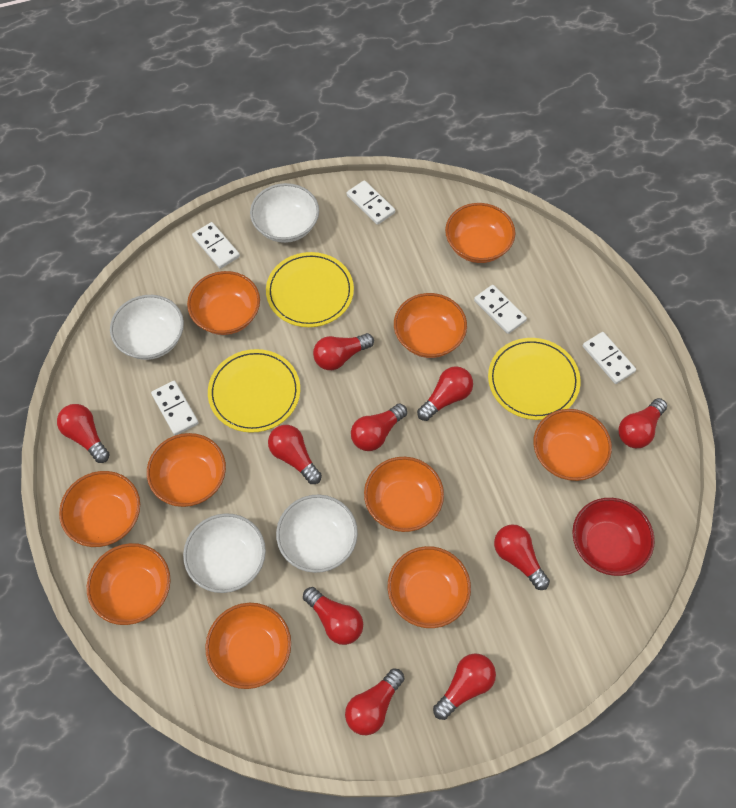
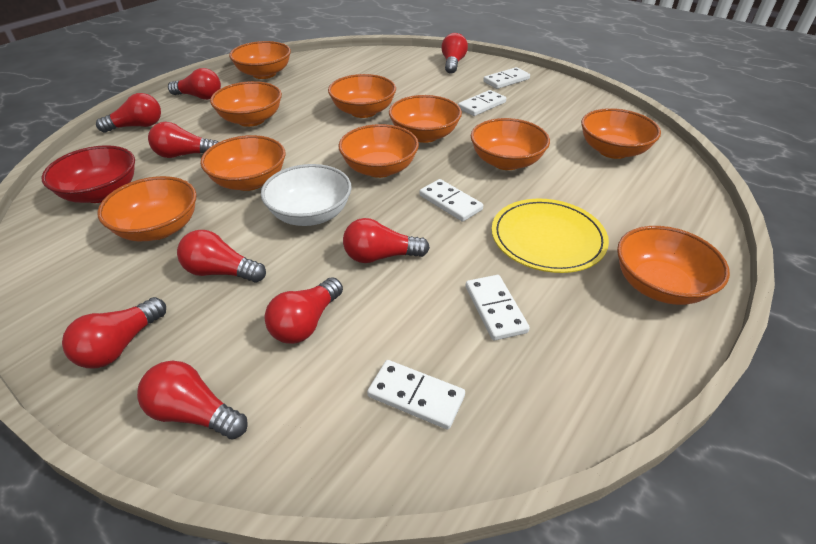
red light bulb: [57,404,110,463] [268,425,322,484] [303,587,363,645] [313,333,374,370] [345,668,404,735] [351,403,407,451] [417,366,473,421] [433,653,496,720] [494,524,550,590] [618,398,667,448] = 10 -> [62,297,166,368] [96,93,161,133] [137,361,248,440] [148,122,218,158] [168,68,221,100] [177,230,266,283] [265,277,343,344] [343,218,430,263] [441,33,468,74] = 9
white bowl: [110,295,184,360] [183,513,266,593] [250,183,319,243] [276,495,358,573] = 4 -> [261,164,352,226] = 1
yellow plate: [208,349,300,433] [266,252,354,327] [488,338,581,420] = 3 -> [492,199,609,273] = 1

